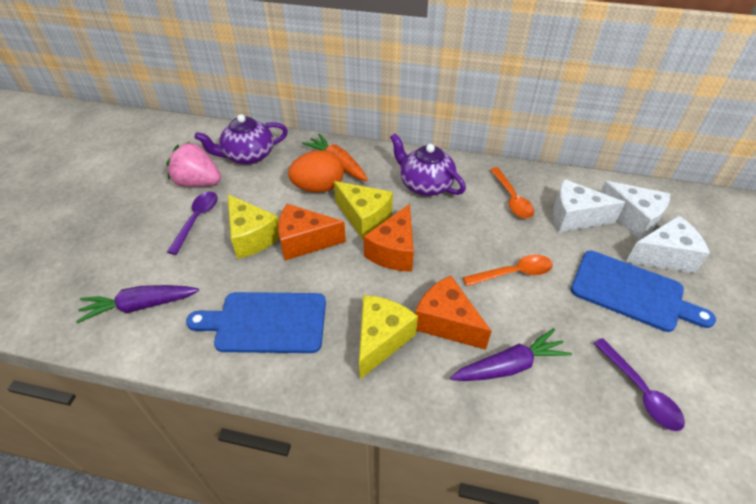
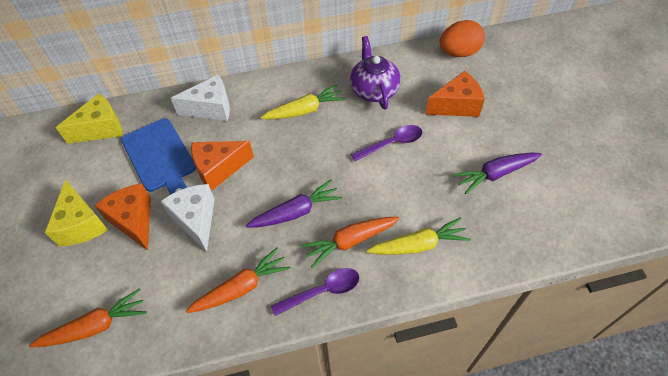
blue cutting board: [186,292,326,353] [571,251,716,332] = 2 -> [121,118,196,194] = 1
orange carrot: [302,134,368,181] = 1 -> [29,288,147,348] [186,247,291,313] [301,217,400,268] = 3
orange spoon: [463,255,553,286] [490,167,534,219] = 2 -> none = 0
pink strawberry: [166,142,221,187] = 1 -> none = 0
purple teapot: [195,114,288,165] [390,133,466,196] = 2 -> [350,36,401,110] = 1
white cheese: [553,179,625,232] [600,181,670,240] [626,215,710,273] = 3 -> [161,184,215,252] [171,75,230,121] = 2
yellow carrot: none = 0 -> [261,85,345,119] [366,217,471,255] = 2
yellow cheese: [228,194,280,259] [334,181,393,240] [359,295,418,379] = 3 -> [45,179,108,246] [56,93,122,144] = 2

